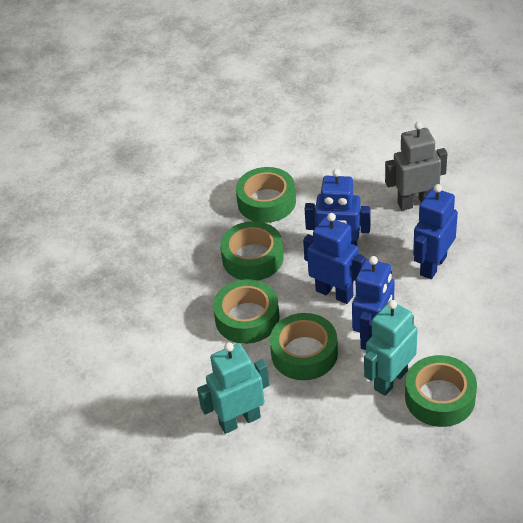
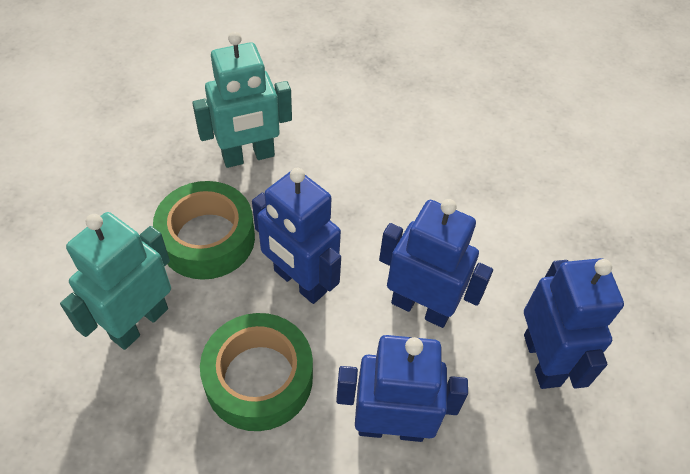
green tape: [213,279,280,344] [220,221,283,280] [236,167,296,223] [270,313,338,380] [405,355,477,427] = 5 -> [153,181,255,280] [200,313,313,431] = 2
grey robot: [385,122,447,211] = 1 -> none = 0

